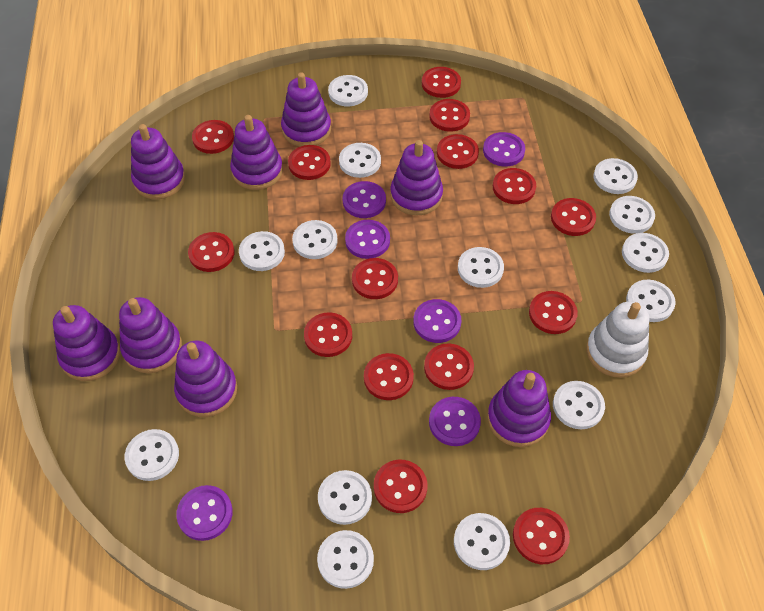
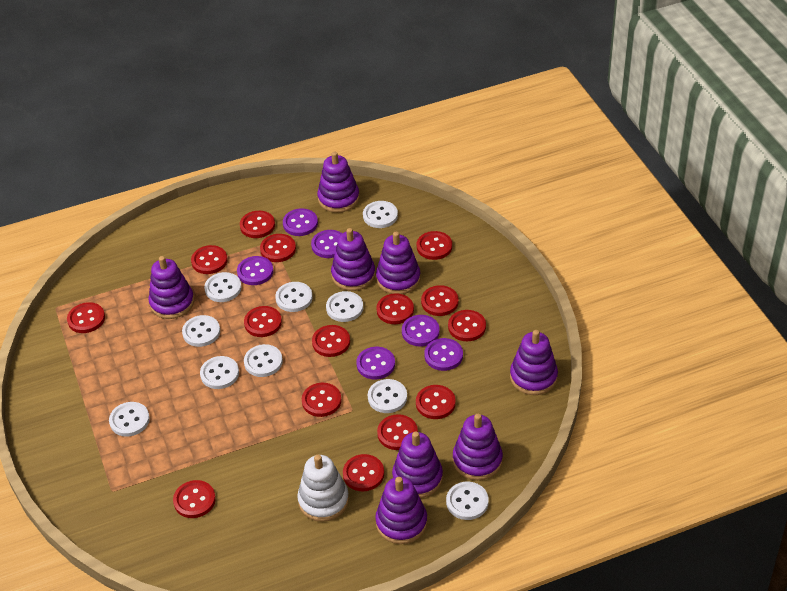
white button: [124,429,179,481] [239,231,285,271] [292,220,338,259] [317,530,374,589] [318,470,372,525] [328,75,368,106] [339,143,381,178] [454,513,510,570] [458,247,504,288] [553,381,605,430] [594,158,638,194] [609,196,655,234] [622,233,669,273] [626,280,676,322] = 14 -> [109,402,150,437] [182,315,220,347] [200,356,239,389] [204,272,242,302] [244,344,283,377] [275,282,313,312] [326,291,363,322] [363,201,398,228] [368,379,407,413] [446,482,489,520] = 10

